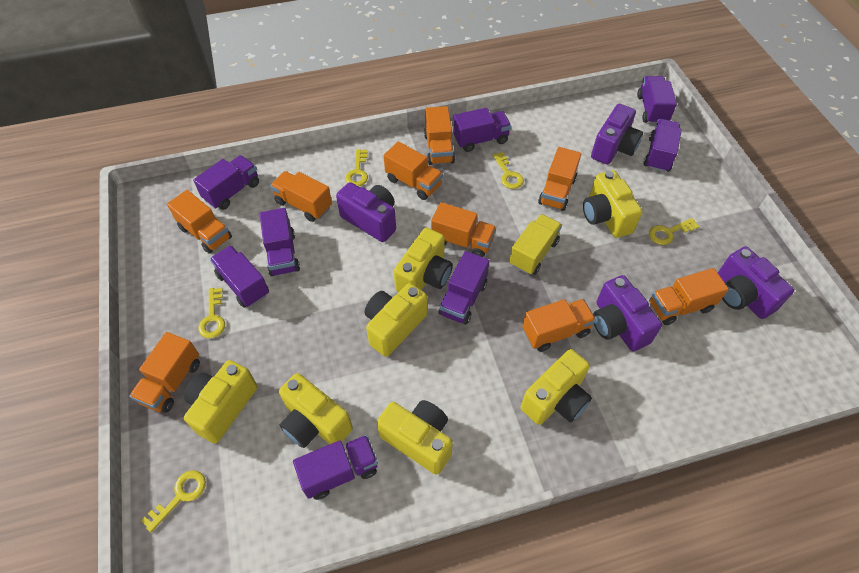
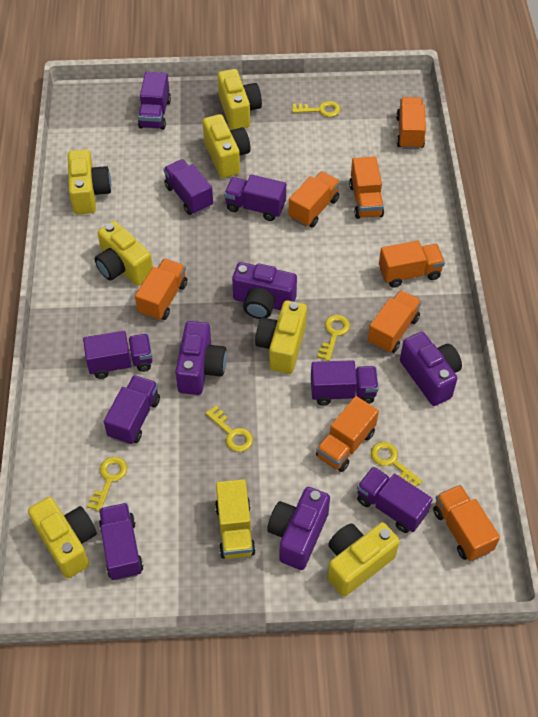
orange truck: [129,332,200,413] [167,190,232,254] [270,171,332,222] [384,142,443,200] [424,106,455,165] [431,202,496,257] [522,299,596,352] [538,147,581,211] [649,268,729,325] = 9 -> [135,258,187,321] [288,171,340,227] [316,396,379,472] [349,156,384,219] [368,290,422,353] [379,241,445,288] [396,97,426,149] [433,485,500,561] = 8

